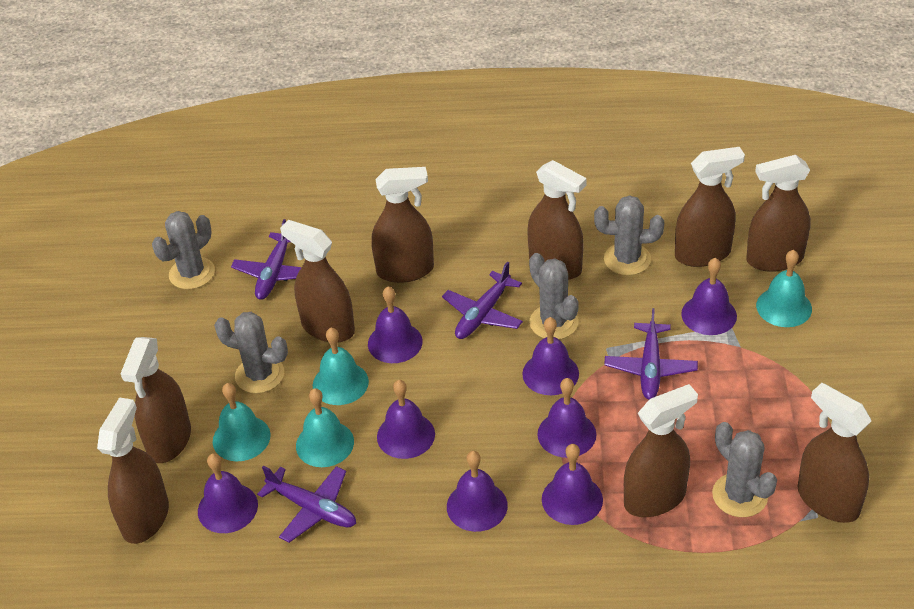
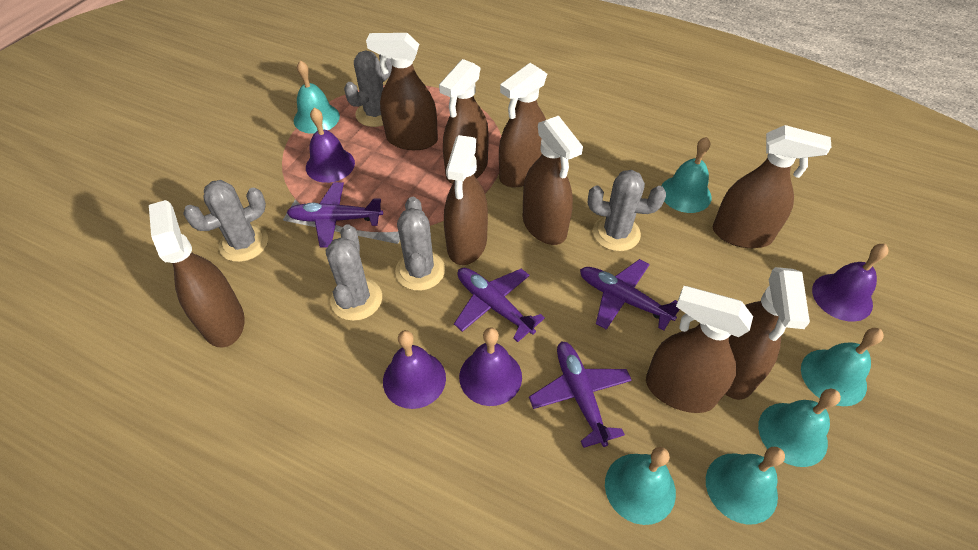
purple bell: [198,453,258,533] [368,287,422,363] [377,380,435,459] [447,451,508,532] [522,317,579,395] [537,378,596,458] [542,444,603,525] [681,258,737,335] = 8 -> [306,108,355,183] [383,330,446,409] [459,328,522,406] [812,244,889,322] = 4
turquoise bell: [213,383,271,461] [296,388,354,467] [313,328,369,405] [756,250,812,327] = 4 -> [294,60,340,134] [605,447,676,525] [661,137,711,213] [706,447,785,525] [758,388,841,467] [801,328,884,406] = 6

